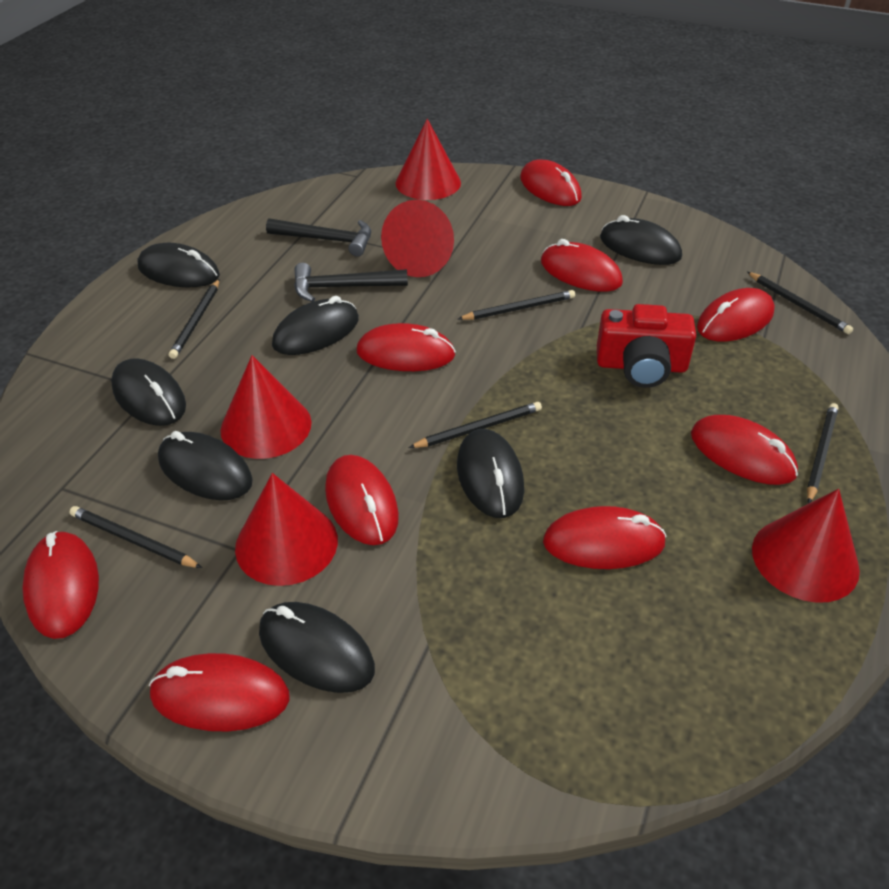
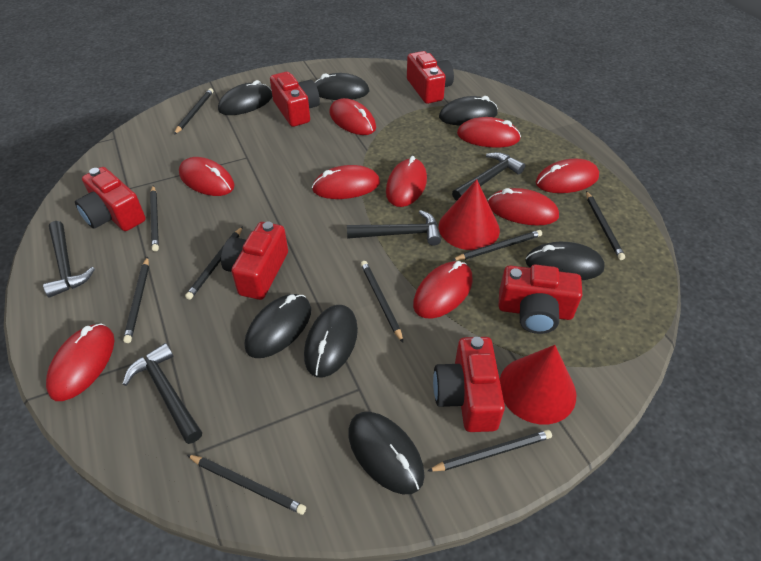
black hammer: [266,218,371,257] [294,263,408,302] = 2 -> [43,221,95,298] [123,343,202,444] [347,210,441,246] [452,152,525,201] = 4
black pencil: [69,506,202,568] [169,279,219,359] [409,402,542,448] [458,290,575,320] [747,272,854,334] [807,403,839,504] = 6 -> [123,257,149,343] [150,186,159,251] [174,88,213,135] [185,226,243,300] [187,455,306,515] [361,261,403,343] [428,430,552,472] [453,230,542,261] [586,191,625,260] = 9
red camera: [597,304,696,388] = 1 -> [75,167,146,231] [221,222,288,300] [270,72,320,127] [407,51,454,104] [433,337,505,432] [498,264,582,334] = 6
red cone: [220,355,312,459] [235,473,338,586] [381,200,454,277] [396,119,461,200] [752,489,860,603] = 5 -> [439,179,500,250] [499,345,576,424] = 2

